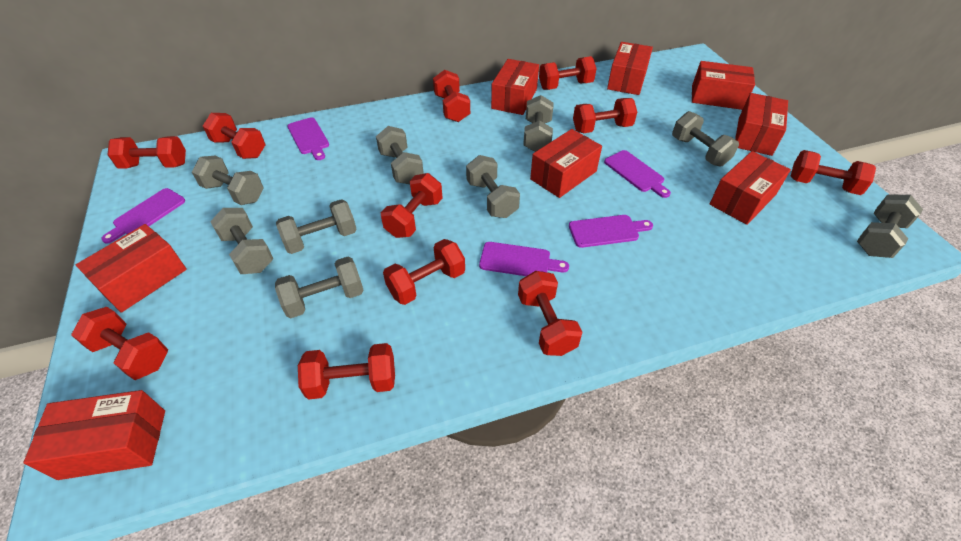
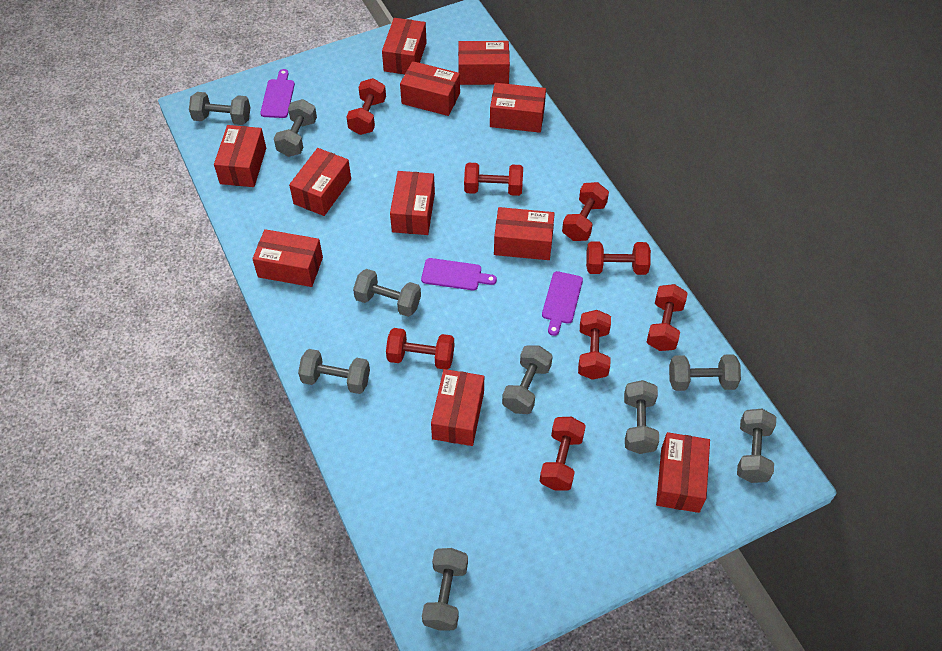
purple cutting board: [101,188,185,243] [287,117,329,160] [479,242,569,276] [569,215,653,248] [604,150,671,198] = 5 -> [260,69,295,118] [421,258,497,290] [542,271,583,336] = 3
red box: [24,390,165,480] [76,224,187,313] [491,59,539,115] [530,129,602,198] [607,42,653,95] [692,61,755,110] [710,151,791,225] [735,93,788,156] = 8 -> [214,125,266,187] [252,229,323,287] [289,148,351,216] [382,18,427,74] [390,171,435,235] [400,61,460,116] [431,369,484,446] [458,41,510,85] [490,83,546,133] [494,207,555,260] [656,432,710,513] = 11
red dumbbell: [71,307,168,380] [107,136,186,169] [203,113,266,159] [298,343,395,400] [381,173,443,238] [383,239,465,305] [433,70,470,122] [518,271,582,356] [539,56,596,90] [573,98,637,133] [791,150,876,195] = 11 -> [347,78,386,135] [386,328,454,370] [464,163,523,196] [540,417,586,490] [562,182,609,241] [578,310,611,380] [586,241,651,275] [647,284,688,351] = 8

